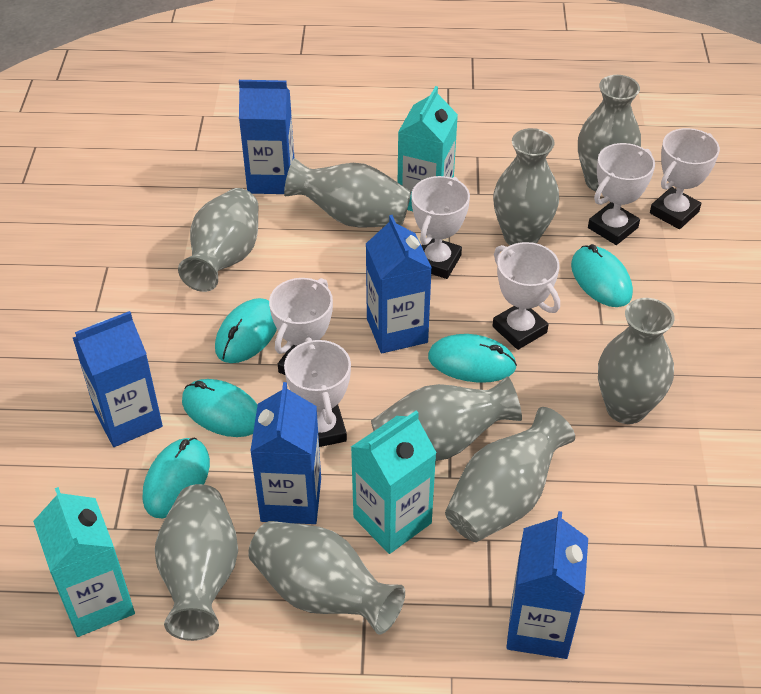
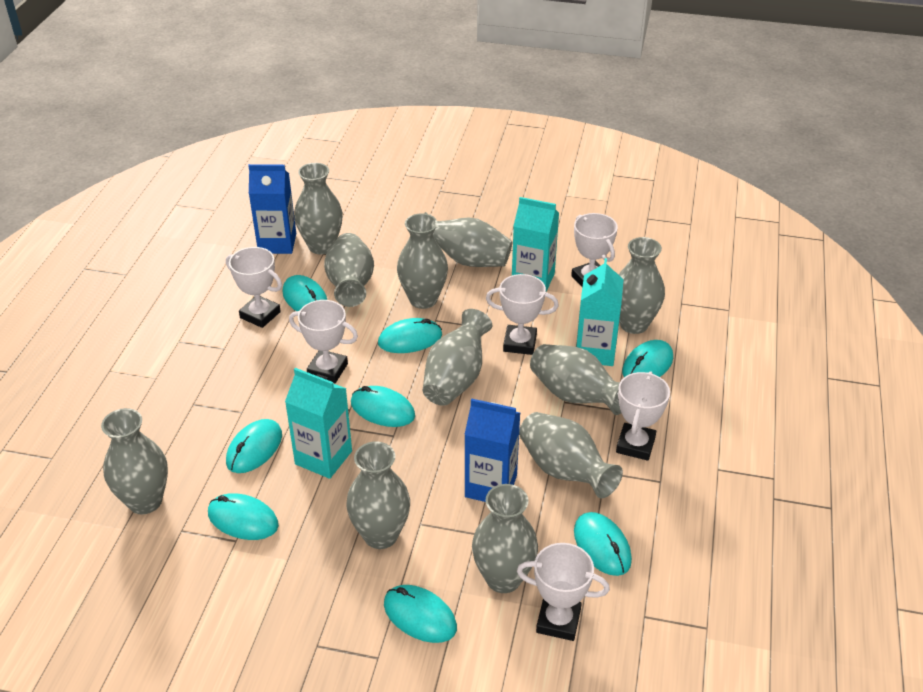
blue carton: [73,311,163,447] [239,80,294,194] [250,382,321,524] [366,215,432,353] [506,511,588,659] = 5 -> [248,164,296,254] [464,398,520,502] = 2
grey vase: [155,484,238,641] [178,188,258,292] [248,521,405,635] [284,158,411,228] [371,376,522,461] [445,407,575,542] [493,128,559,245] [578,75,641,191] [598,298,674,424] = 9 -> [101,408,168,515] [294,163,343,254] [324,233,374,307] [346,442,410,549] [397,214,448,309] [423,309,492,406] [424,212,512,267] [472,484,538,593] [519,412,623,498] [530,344,621,415] [619,237,665,334] = 11
turquoise mouse: [143,437,210,519] [182,379,257,437] [215,298,277,363] [428,334,517,383] [571,244,633,307] = 5 -> [208,493,279,540] [226,419,282,473] [283,275,327,311] [351,386,415,427] [378,318,442,353] [384,585,457,643] [574,512,632,576] [622,340,673,377] = 8

